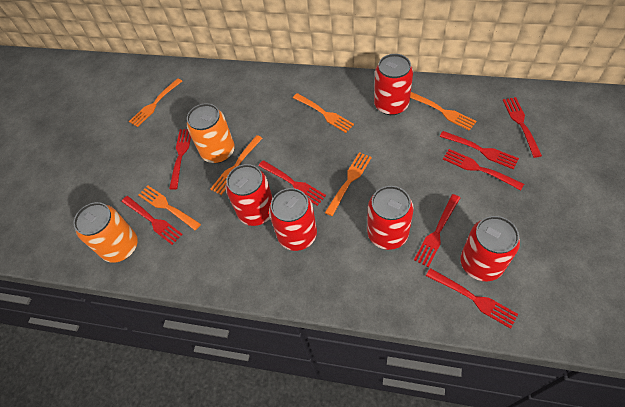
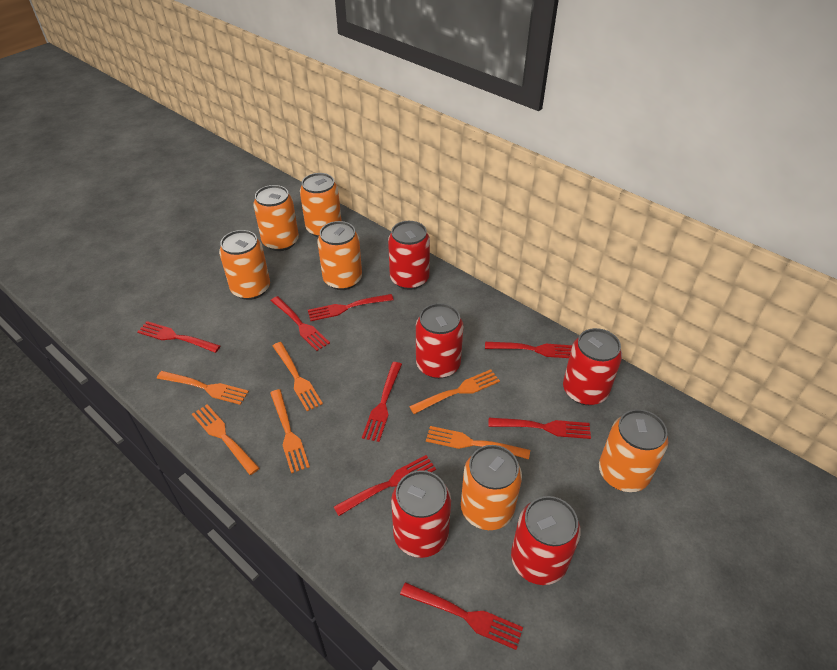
orange can: [74,202,138,263] [187,103,235,163] = 2 -> [219,230,270,300] [253,185,299,251] [300,173,342,237] [317,221,362,290] [461,445,522,530] [599,409,668,492] = 6

